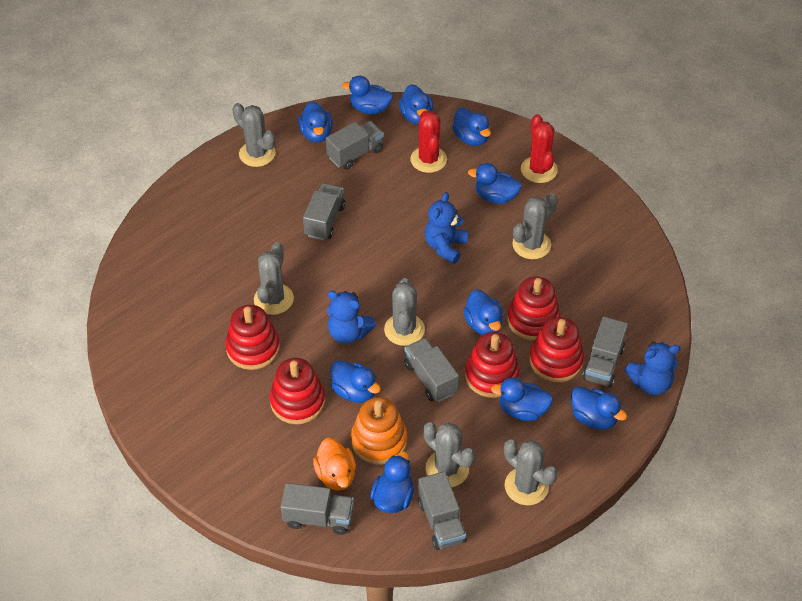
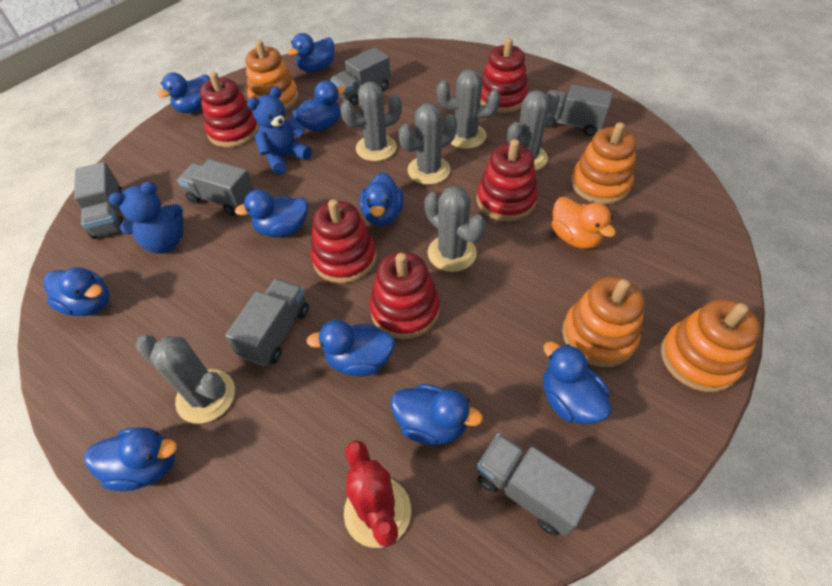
blue teddy bear: [327,291,376,344] [425,192,468,264] [624,341,680,395] = 3 -> [109,182,183,253] [247,87,312,175] = 2
orange stacking toy: [351,397,407,465] = 1 -> [246,40,299,110] [562,277,645,367] [571,122,637,204] [661,299,761,392] = 4
red cactus: [410,111,447,173] [521,114,558,183] = 2 -> [344,440,411,548] = 1

